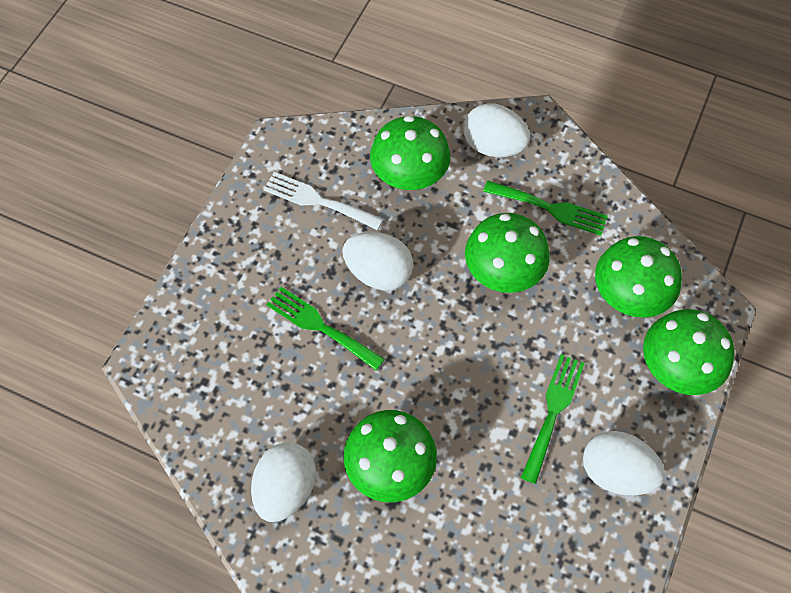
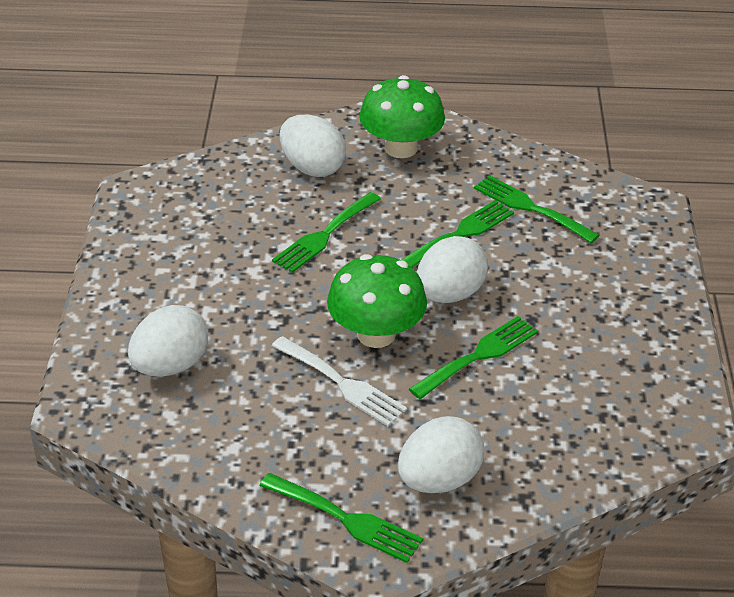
green fork: [266,287,385,370] [483,181,608,236] [521,354,585,484] = 3 -> [259,473,423,563] [272,192,381,273] [401,200,514,268] [409,316,538,399] [474,175,599,243] = 5
green mushroom: [343,410,437,502] [370,116,450,190] [465,213,550,293] [595,236,682,318] [643,309,734,395] = 5 -> [327,254,427,348] [359,75,445,158] = 2

